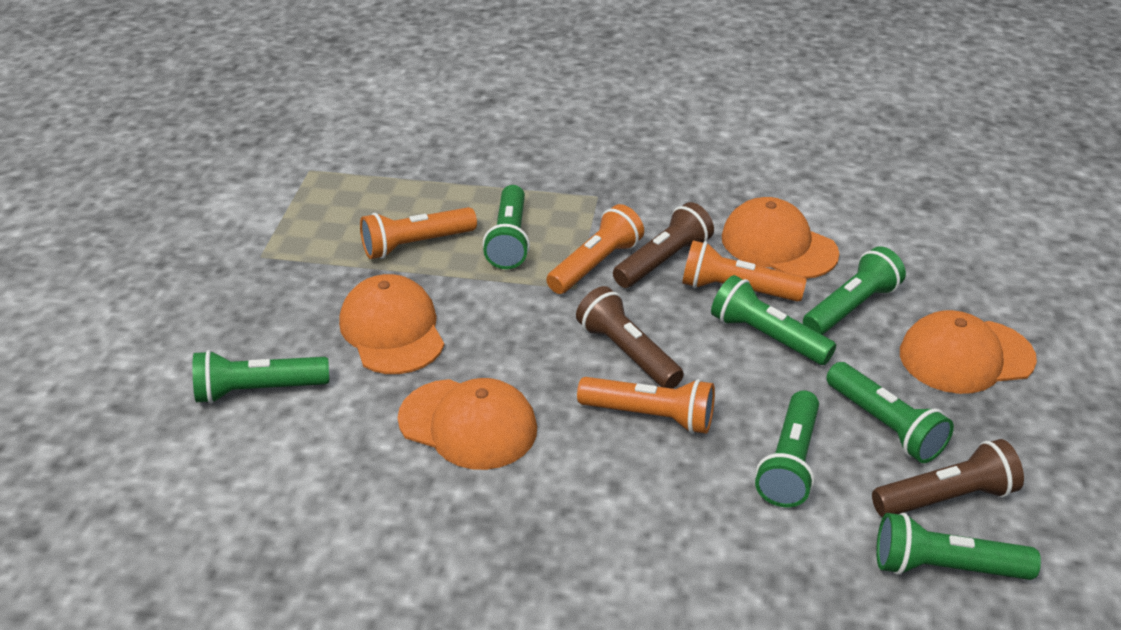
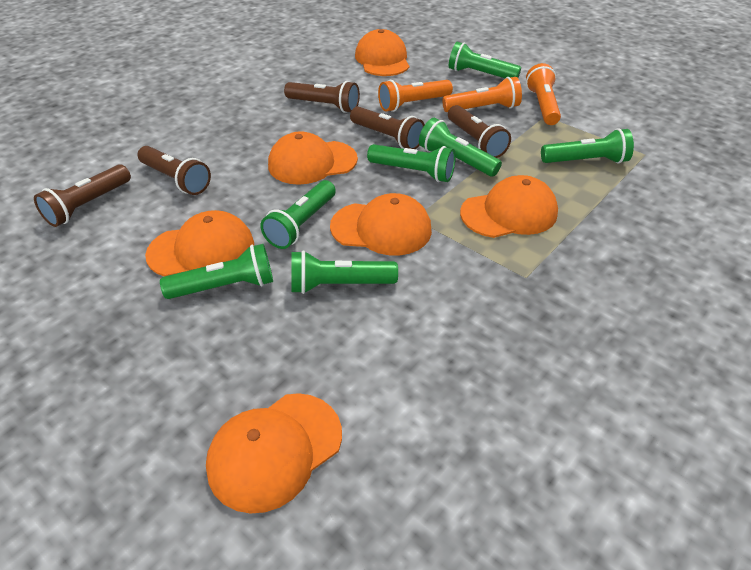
brown flashlight: [576,286,684,389] [613,202,714,288] [872,439,1024,517] = 3 -> [34,164,131,227] [138,146,211,195] [284,81,360,113] [350,107,425,149] [448,105,511,158] = 5
orange cap: [339,274,444,374] [398,378,537,470] [722,197,839,279] [900,310,1037,394] = 4 -> [145,210,254,276] [206,393,342,514] [268,131,358,185] [330,193,432,255] [355,29,409,76] [460,175,558,238] = 6
orange flashlight: [360,207,477,259] [546,204,644,294] [577,377,715,434] [682,240,807,302] = 4 -> [378,80,453,112] [442,77,522,112] [526,63,561,125] = 3

